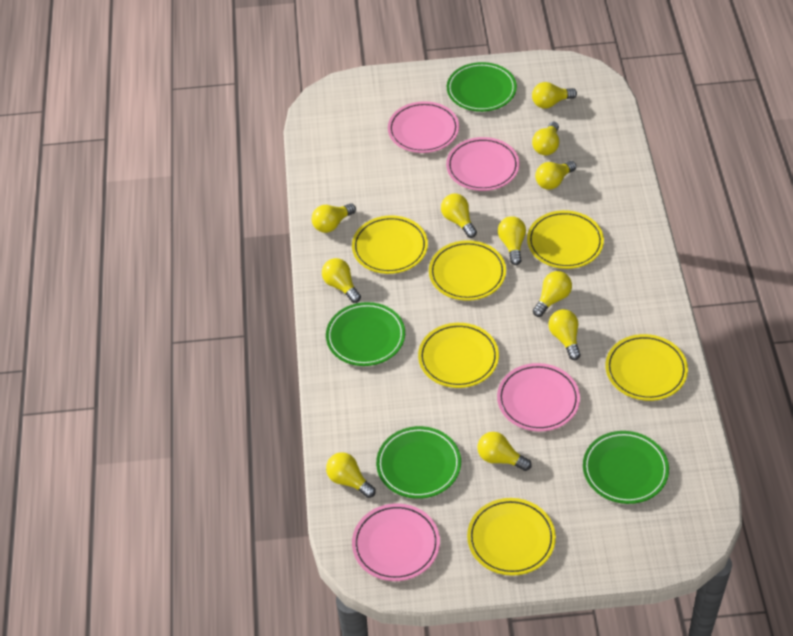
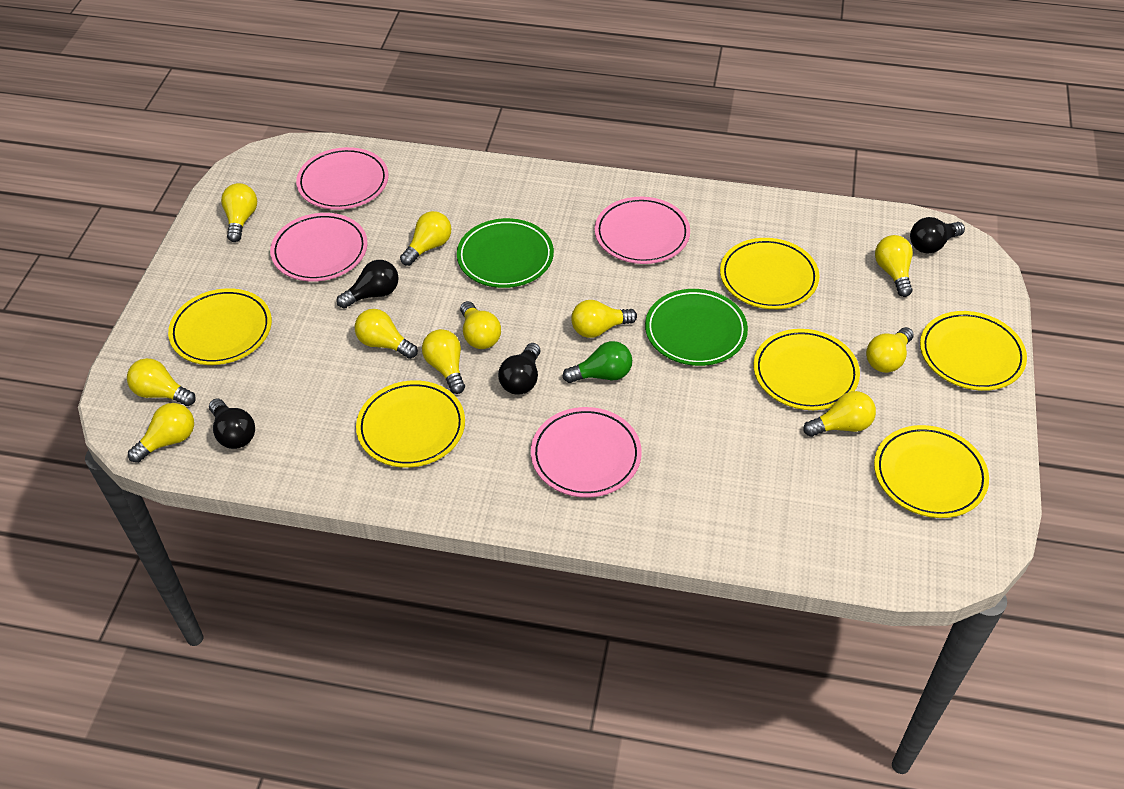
black light bulb: none = 0 -> [209,399,255,449] [336,260,399,309] [498,343,541,394] [910,217,965,254] = 4
green light bulb: none = 0 -> [562,341,632,383] = 1
green plate: [326,302,405,366] [376,426,461,499] [447,62,517,112] [583,431,669,504] = 4 -> [457,218,554,288] [645,289,748,366] = 2

